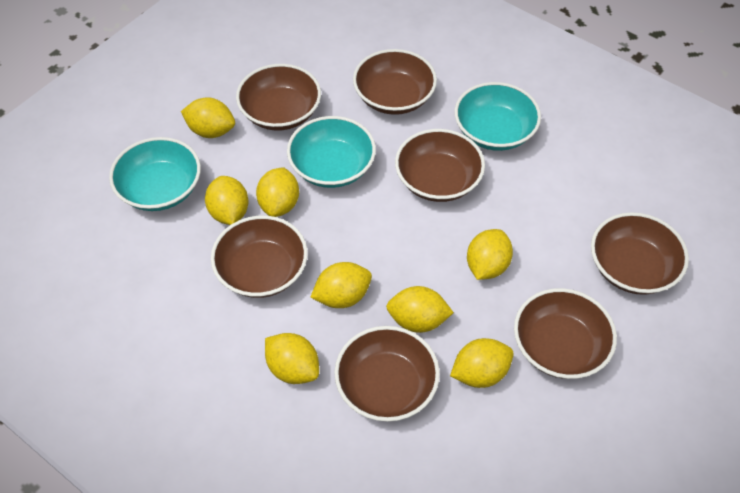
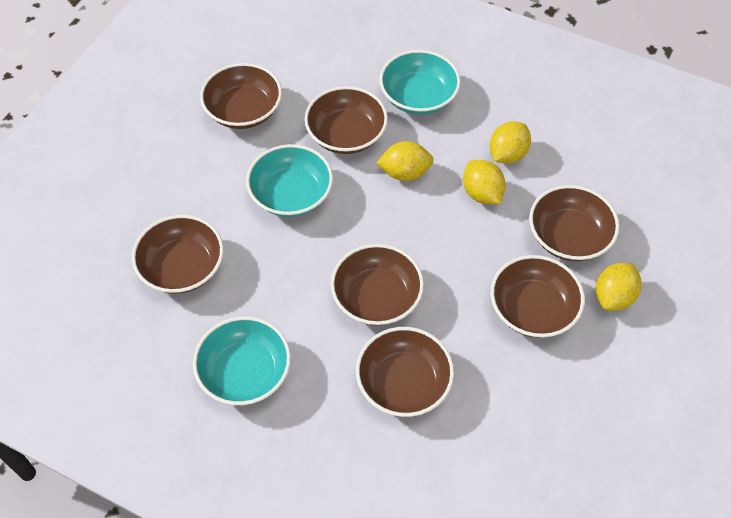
yellow lemon: [181,97,235,138] [205,176,248,225] [256,167,299,217] [265,333,319,384] [310,262,372,308] [386,286,454,333] [450,338,514,388] [467,229,513,280] = 8 -> [376,141,434,181] [463,160,506,204] [490,121,531,164] [596,263,642,311] = 4

